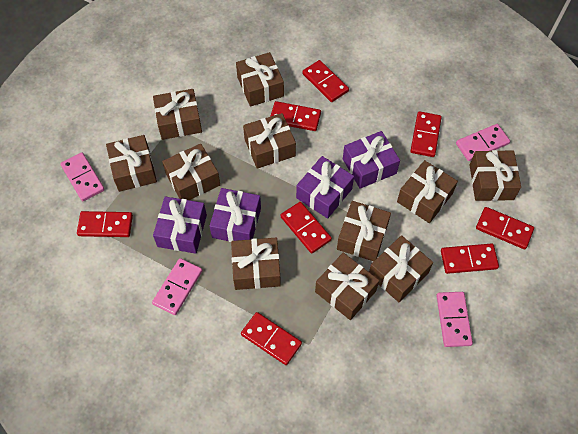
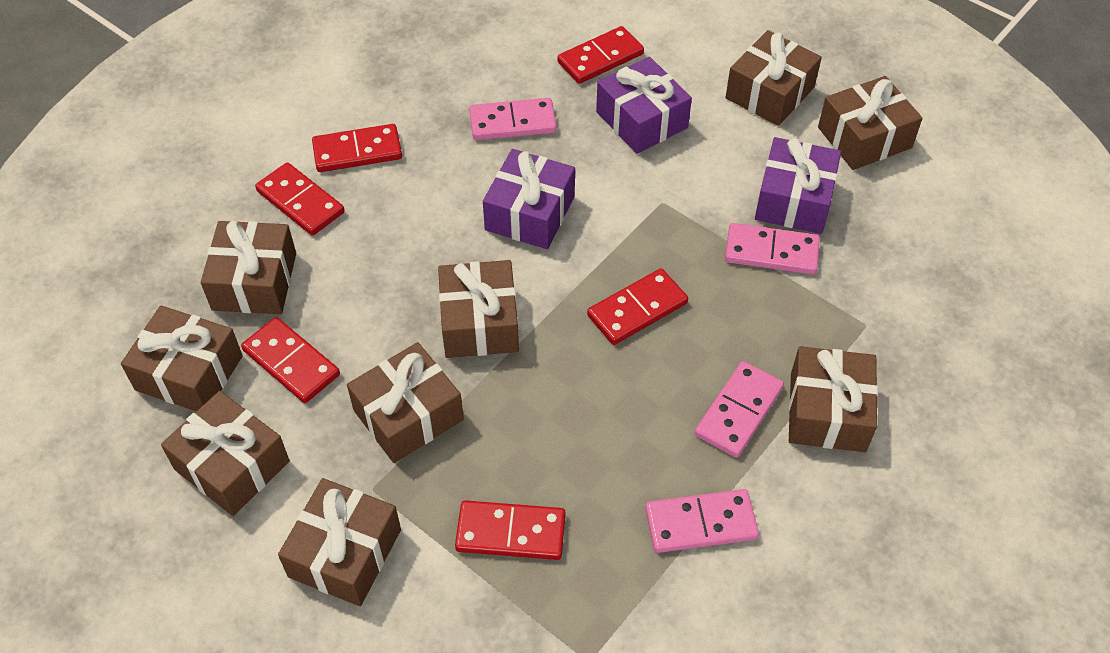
brown gift: [106,135,157,192] [153,89,202,140] [162,144,220,200] [231,238,281,290] [236,52,284,107] [243,113,296,169] [315,253,379,320] [337,201,391,261] [369,235,433,302] [397,160,458,223] [470,150,521,201] = 11 -> [121,306,243,411] [161,391,290,516] [201,221,296,314] [278,478,401,606] [347,342,464,463] [438,260,519,358] [726,30,822,126] [789,346,878,452] [818,76,923,170] = 9
purple gift: [153,197,207,254] [210,188,261,242] [296,156,354,219] [343,131,400,189] = 4 -> [483,149,575,249] [596,57,692,154] [755,137,841,234] = 3
red domino: [77,211,133,237] [241,312,302,365] [270,101,321,131] [281,202,332,254] [302,60,349,102] [411,111,442,157] [441,243,499,274] [476,207,534,249] = 8 -> [241,317,340,403] [255,162,345,236] [312,124,402,172] [455,500,566,560] [557,26,644,84] [587,268,688,345] = 6

